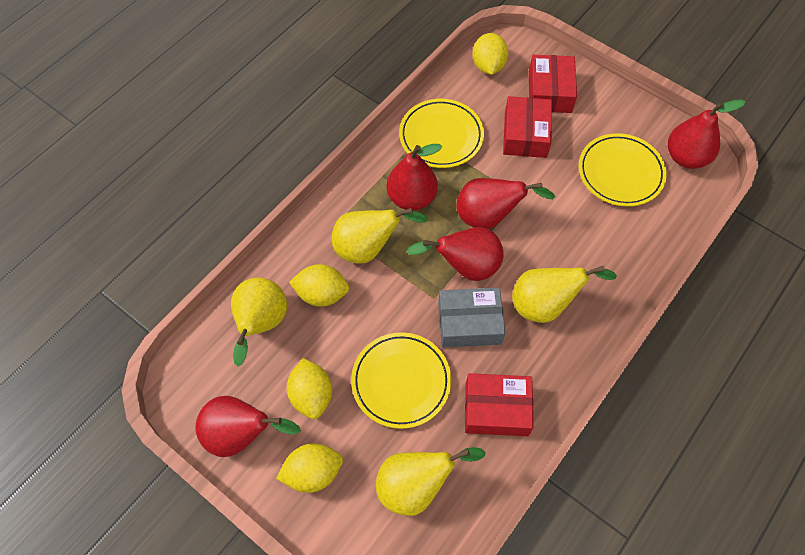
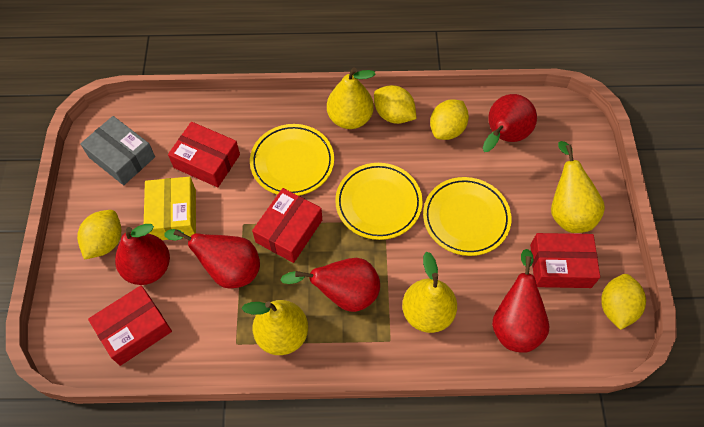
red box: [465,373,534,436] [503,96,552,158] [529,55,577,113] = 3 -> [88,285,172,366] [168,122,240,187] [252,188,322,263] [530,233,600,288] = 4
yellow box: none = 0 -> [144,177,196,240] = 1

